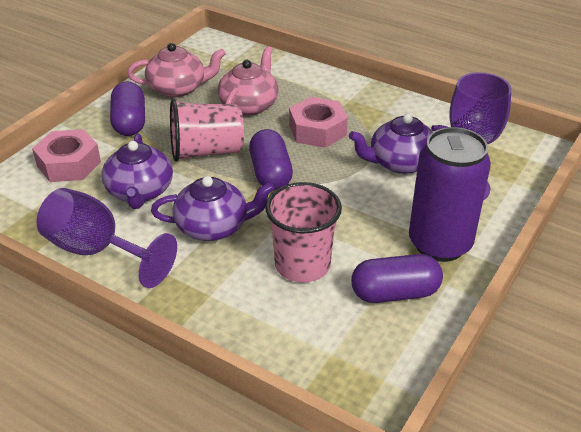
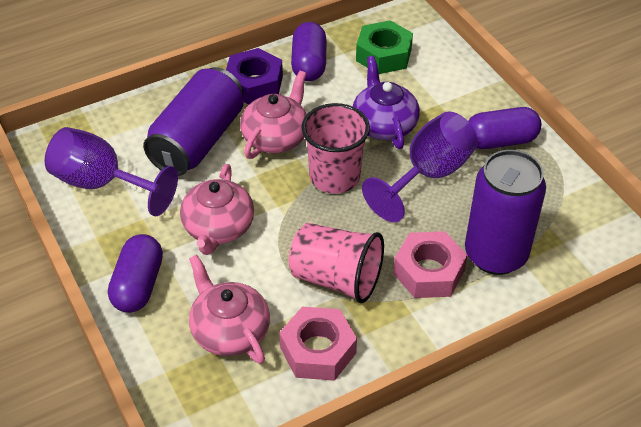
green nut: none = 0 -> [356,20,413,74] = 1
pink teapot: [127,43,226,97] [217,46,279,116] = 2 -> [180,164,254,255] [189,255,270,364] [240,71,307,159] = 3
purple can: [409,127,491,262] = 1 -> [143,67,244,176] [465,150,546,275] = 2
purple nut: none = 0 -> [226,48,283,104] = 1
purple teapot: [102,133,173,209] [151,176,275,241] [349,114,448,174] = 3 -> [353,56,420,149] = 1

